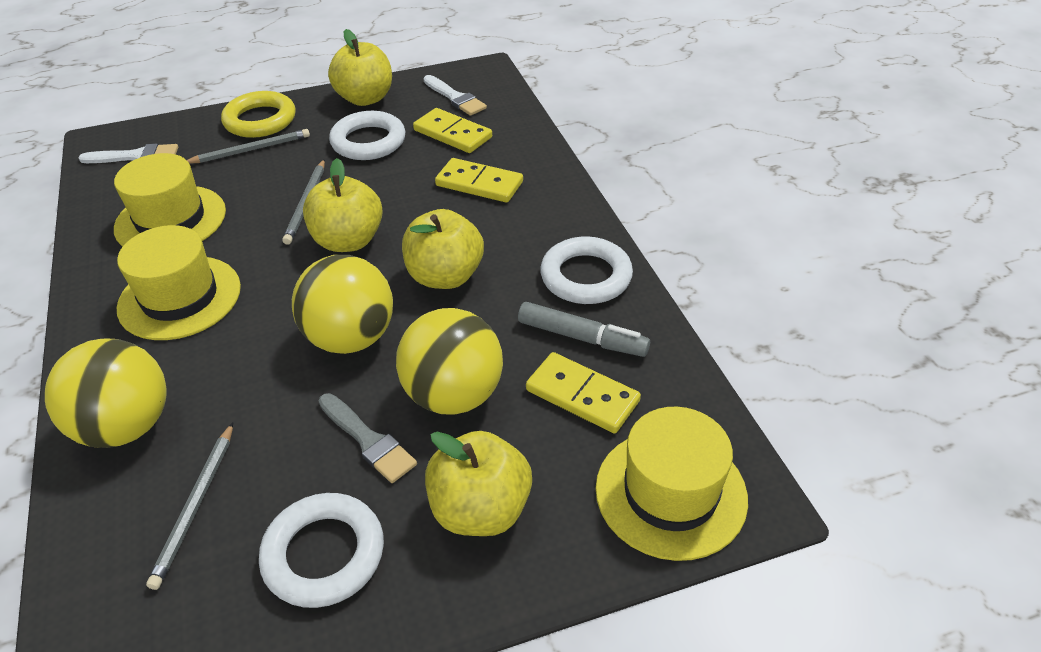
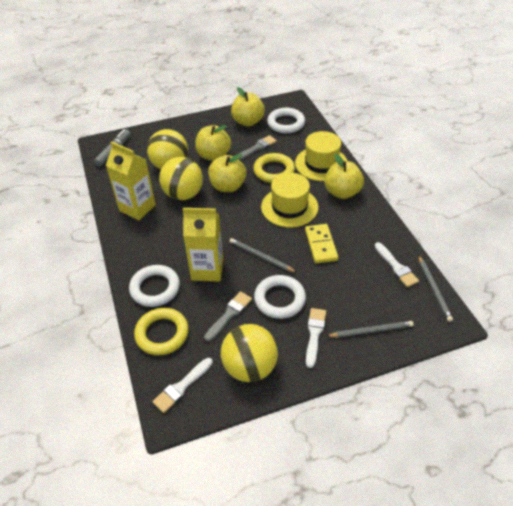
grey brush: [319,393,417,483] = 1 -> [204,291,252,342] [238,135,277,160] = 2
white brush: [79,144,178,163] [423,75,487,116] = 2 -> [152,358,213,413] [306,308,326,368] [374,242,419,287] = 3
yellow carton: none = 0 -> [106,142,156,220] [183,208,223,281] = 2
yellow domino: [413,108,492,153] [435,158,523,203] [526,352,641,434] = 3 -> [305,224,338,264] = 1
yellow hat: [114,153,226,246] [117,225,241,340] [595,407,748,561] = 3 -> [261,173,318,228] [295,131,347,181] = 2
yellow ring: [221,91,296,138] = 1 -> [134,308,189,355] [253,153,295,183] = 2

